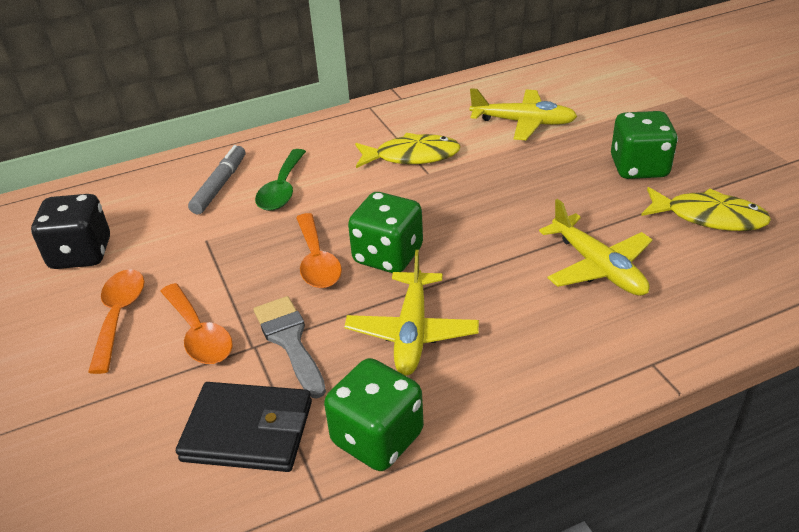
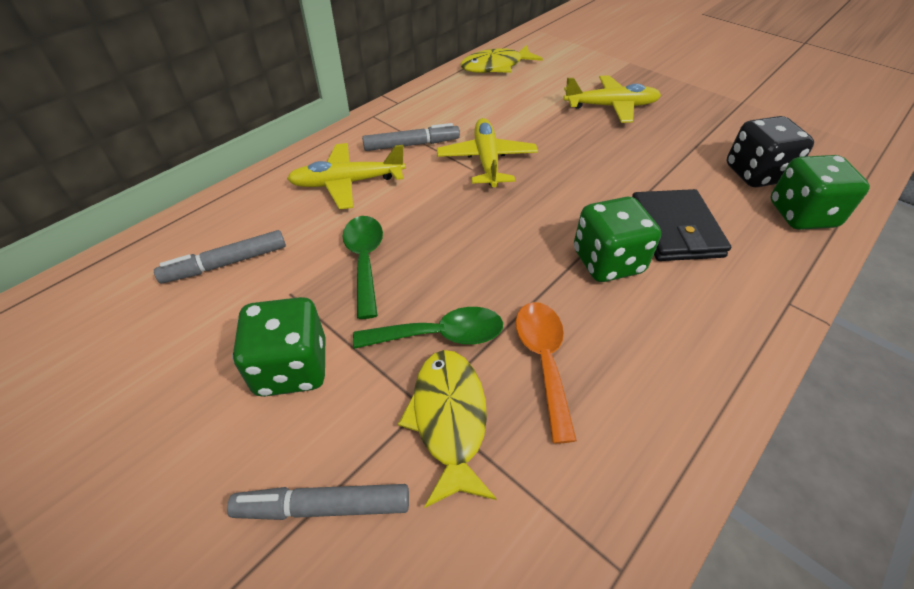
green spoon: [255,149,306,211] = 1 -> [342,216,383,319] [353,307,503,349] = 2
grey brush: [254,296,326,398] = 1 -> none = 0
grey marker: [188,145,245,214] = 1 -> [154,230,286,283] [227,484,409,520] [362,123,460,151] = 3
orange spoon: [88,269,144,374] [160,283,233,364] [296,213,342,288] = 3 -> [516,302,577,444] = 1

